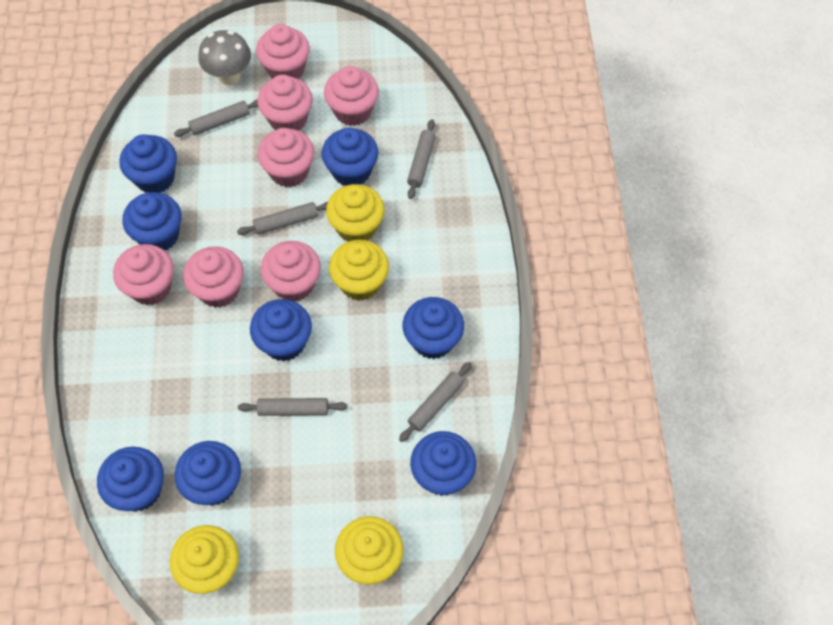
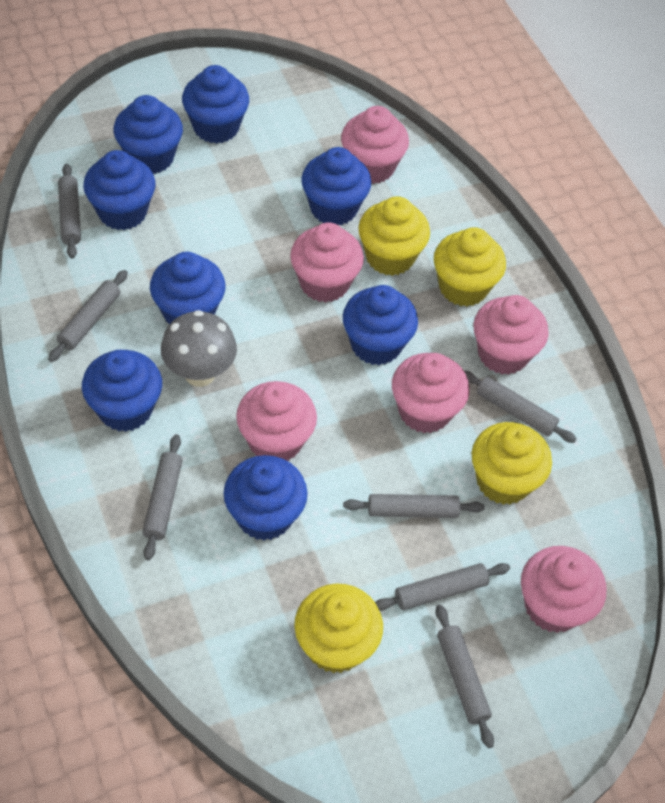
grey rolling pin: [174,100,258,137] [237,202,328,235] [238,398,348,416] [399,362,472,442] [407,119,436,199] = 5 -> [48,270,128,362] [58,164,81,259] [142,434,183,560] [343,494,485,518] [375,563,510,611] [436,605,494,748] [464,371,577,443] = 7
pink cupcake: [113,244,174,305] [183,246,244,308] [256,24,310,79] [257,74,313,130] [258,128,314,188] [261,241,321,302] [324,66,379,126] = 7 -> [236,381,317,461] [290,222,364,303] [341,106,409,184] [392,353,470,433] [473,295,549,375] [521,546,606,633] = 6

